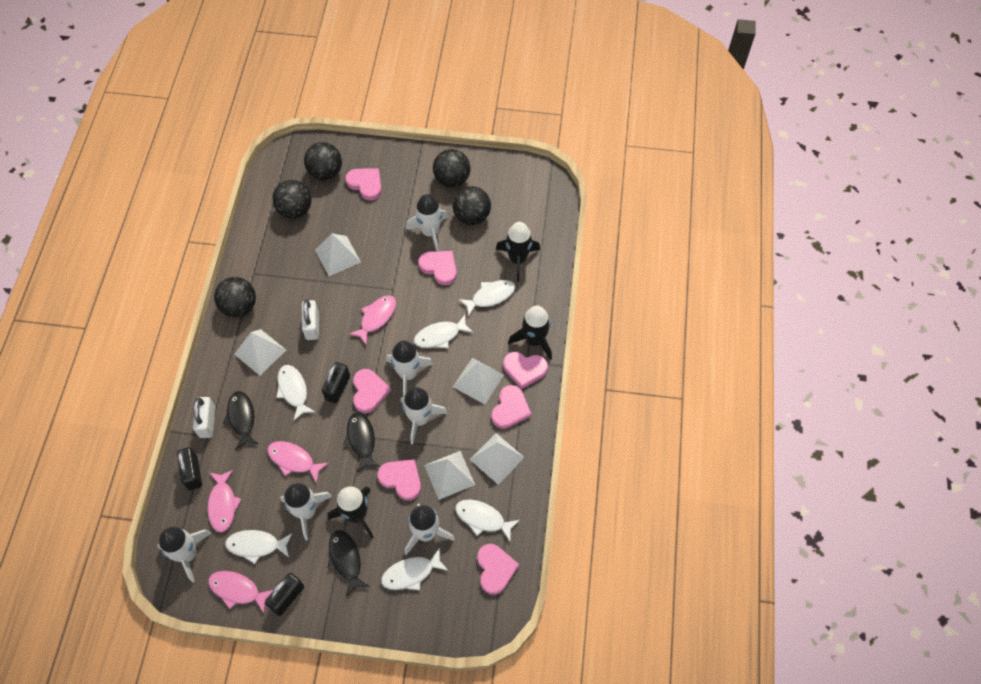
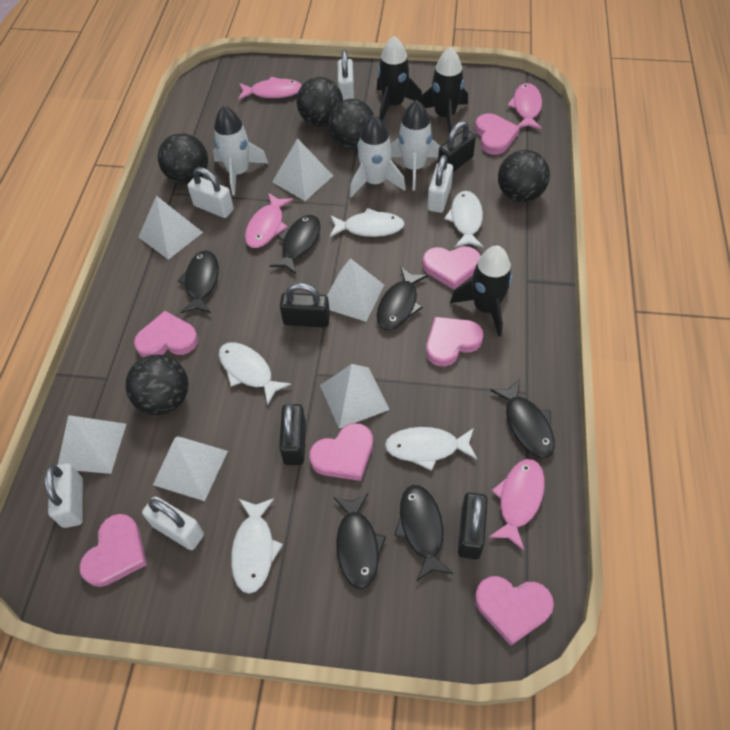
black fish: [223,391,258,450] [327,530,370,596] [343,412,380,472] = 3 -> [177,250,219,313] [270,215,320,274] [333,493,386,589] [377,267,428,330] [394,485,453,581] [490,379,555,458] = 6
black padlock: [177,447,202,490] [265,573,304,616] [322,362,350,403] = 3 -> [279,403,306,465] [280,283,330,328] [438,121,476,172] [458,492,488,559] = 4
white fish: [225,530,292,564] [276,365,315,421] [381,548,448,590] [414,315,473,348] [455,499,520,541] [458,280,515,317] = 6 -> [219,342,291,405] [231,498,283,594] [330,208,405,237] [385,427,477,471] [444,191,484,248] = 5
white padlock: [193,397,215,438] [302,300,319,340] = 2 -> [44,463,83,528] [142,496,204,550] [188,167,234,218] [338,49,354,100] [427,155,453,213] = 5
white pyramid: [234,329,286,375] [315,233,361,276] [424,451,475,500] [453,358,504,404] [470,433,525,485] = 5 -> [58,415,126,474] [138,196,203,260] [153,436,228,501] [272,138,333,201] [320,364,390,429] [327,258,384,322] = 6
white rocket: [157,527,211,583] [280,483,332,540] [386,341,433,397] [401,387,447,445] [405,503,455,555] [406,194,448,251] = 6 -> [213,106,269,195] [350,115,406,197] [391,100,440,191] = 3

